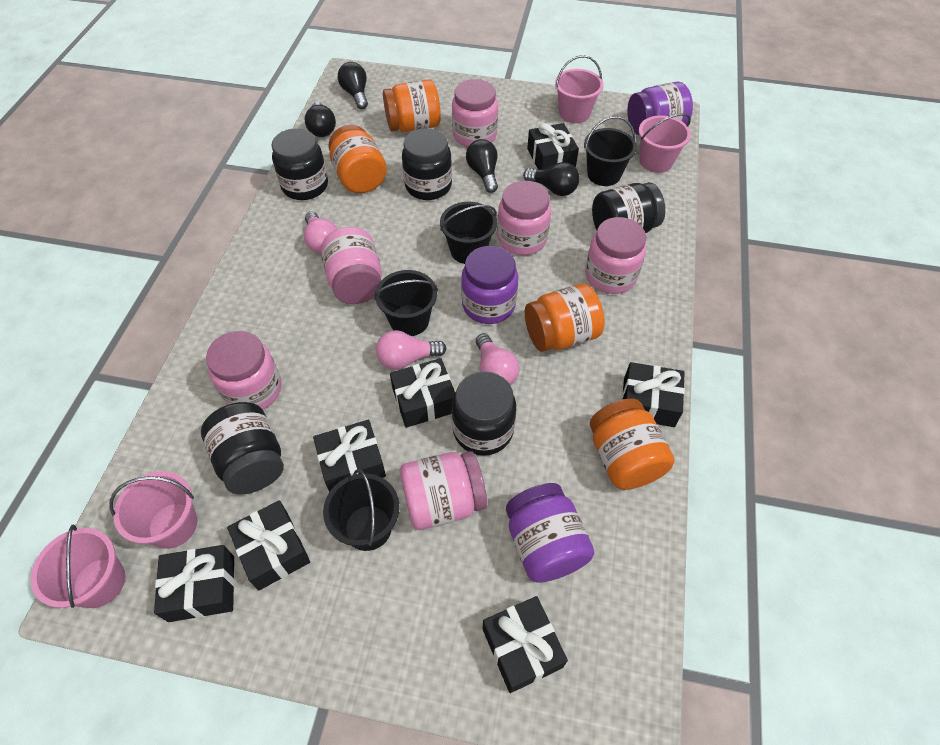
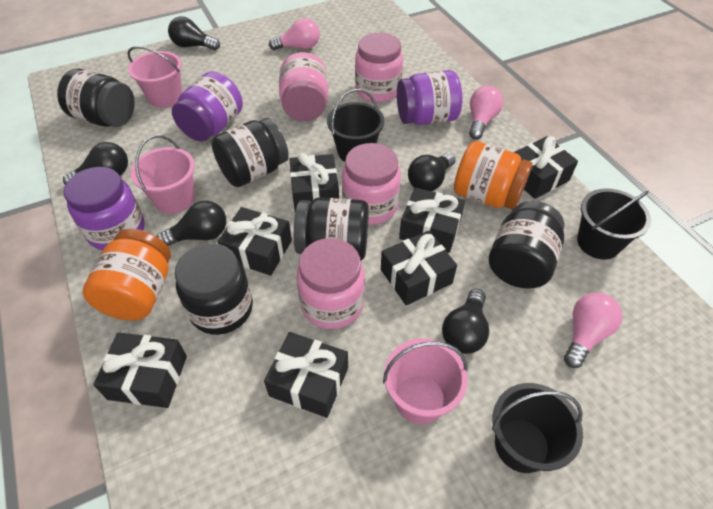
black bucket: [323,469,400,551] [374,270,438,336] [440,202,497,264] [584,116,637,186] = 4 -> [327,89,384,162] [492,383,583,473] [577,188,651,260] = 3
black light bulb: [305,102,336,137] [338,62,368,109] [466,139,498,193] [523,162,579,196] = 4 -> [63,142,128,185] [157,200,226,246] [168,17,220,50] [408,152,456,191] [442,289,489,354] = 5
orange jar: [328,125,387,193] [383,79,441,132] [525,284,605,352] [590,398,675,490] = 4 -> [83,229,171,321] [454,141,533,210] = 2
pink bucket: [31,525,125,608] [110,471,197,549] [555,55,604,123] [639,113,691,173] = 4 -> [128,46,182,108] [130,135,195,214] [383,338,468,424] = 3
pink jar: [206,331,282,409] [321,227,382,304] [400,451,487,530] [452,79,498,147] [497,181,551,255] [585,217,646,294] = 6 -> [279,52,328,121] [296,238,365,329] [342,143,401,225] [355,33,403,103] = 4

